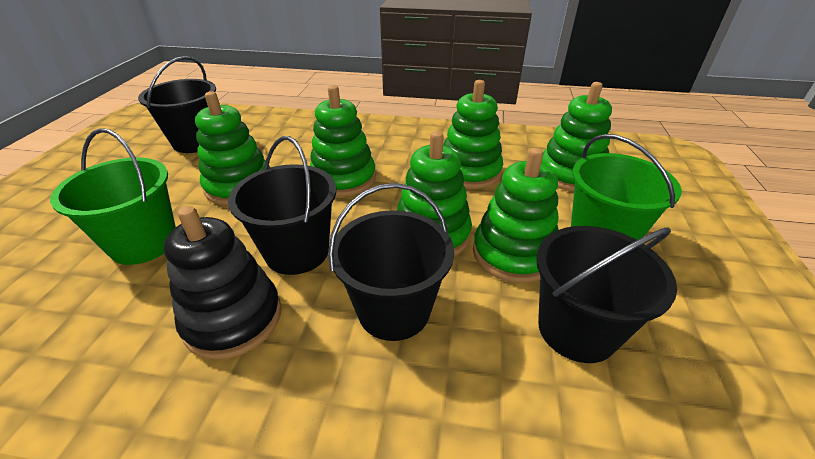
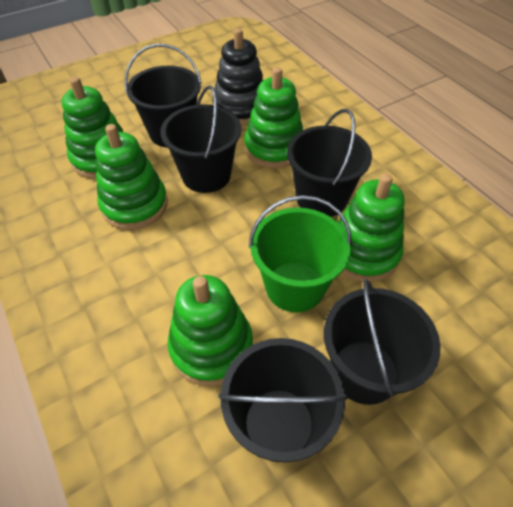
black bucket: [138,56,216,153] [228,136,336,275] [328,183,454,341] [536,226,677,363] = 4 -> [124,44,202,148] [160,85,241,193] [218,338,348,462] [287,109,372,217] [324,279,441,405] = 5
green bucket: [50,128,176,265] [571,134,682,240] = 2 -> [249,195,351,313] = 1
green stacking toy: [195,91,270,206] [310,85,376,197] [397,131,472,256] [443,80,503,189] [473,148,558,283] [541,82,612,191] = 6 -> [62,77,123,179] [95,124,168,230] [168,275,253,386] [244,67,303,168] [338,174,405,282] = 5

